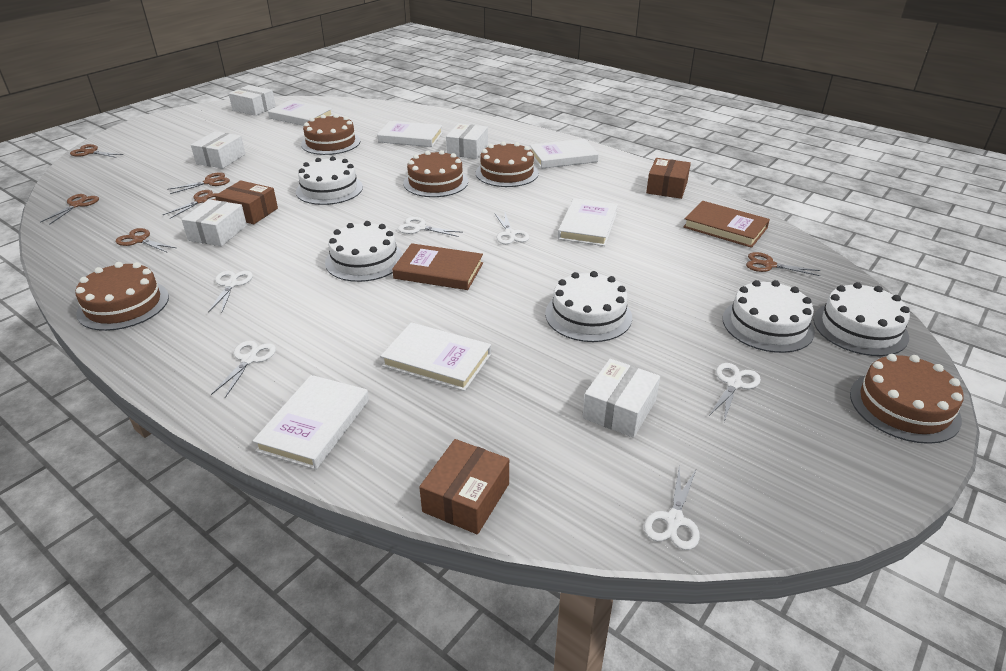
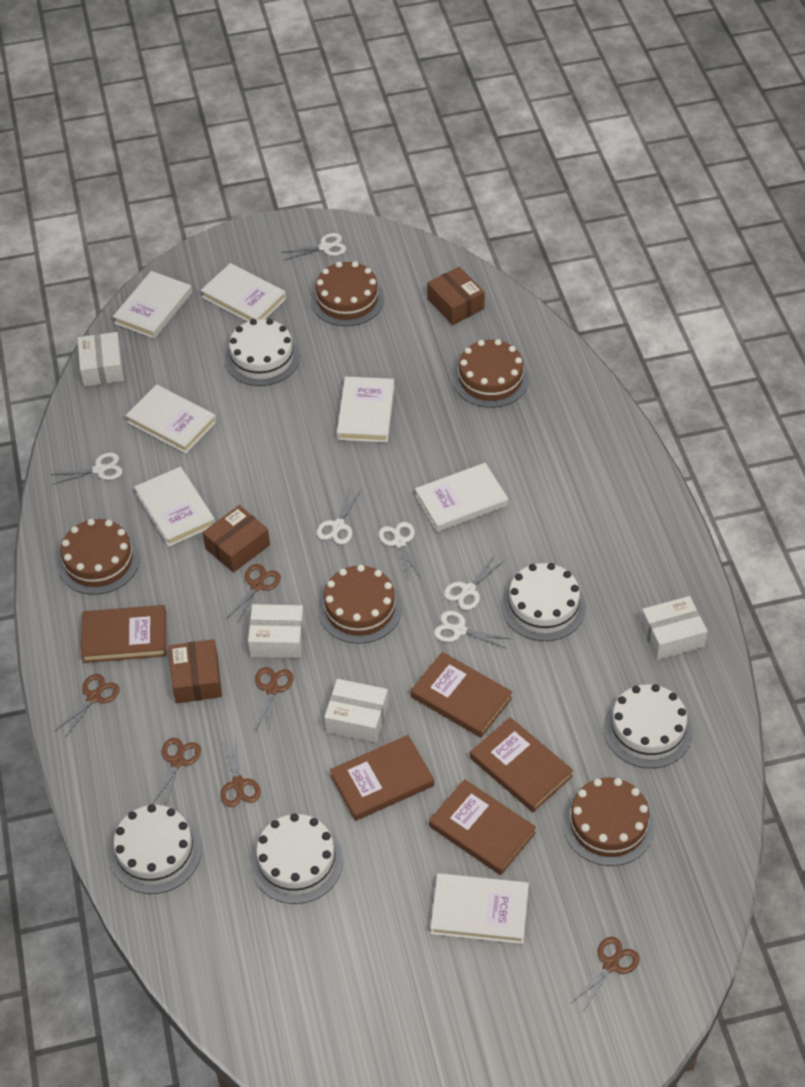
brown book: [392,243,483,290] [683,201,770,248] = 2 -> [81,605,166,663] [330,735,434,821] [410,652,512,738] [429,779,536,875] [470,717,573,812] = 5
white book: [253,375,369,470] [268,100,333,126] [377,121,443,147] [381,322,491,391] [530,139,599,169] [558,198,618,246] = 6 -> [113,271,192,339] [125,384,217,454] [134,467,215,547] [201,263,286,322] [337,377,394,443] [415,463,508,532] [431,873,529,944] = 7
white box: [181,199,247,246] [191,131,245,169] [229,85,276,116] [446,123,488,159] [582,359,660,438] = 5 -> [77,332,124,386] [248,604,305,658] [324,679,389,743] [640,596,708,660] = 4

